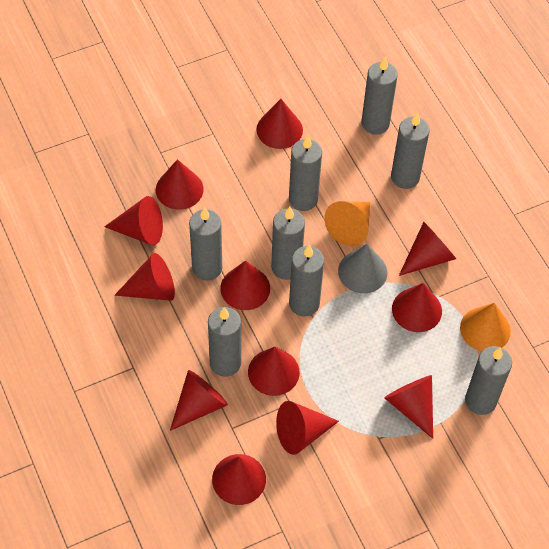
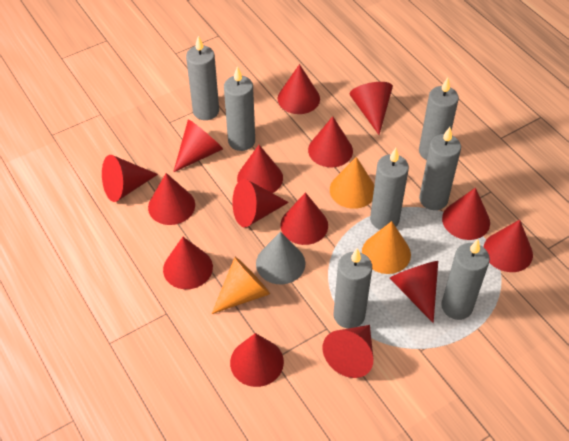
grey candle: [189,207,222,281] [208,307,241,377] [271,207,305,280] [289,136,322,211] [289,245,324,317] [361,57,398,135] [391,112,430,189] [465,346,512,415] = 8 -> [186,36,219,120] [224,66,255,151] [334,248,372,329] [370,148,409,230] [419,78,459,160] [419,127,461,210] [441,239,490,320] = 7
orange cone: [324,201,370,246] [460,303,511,351] = 2 -> [212,257,270,314] [330,157,374,209] [362,221,411,274] = 3
red cone: [104,196,163,245] [115,253,175,301] [156,159,204,210] [170,370,228,431] [212,454,266,505] [220,260,270,310] [248,347,300,396] [256,99,303,149] [276,401,339,455] [384,375,433,439] [392,283,442,332] [399,222,456,276] = 12 -> [102,155,158,202] [148,173,195,225] [163,237,213,289] [173,119,223,172] [230,333,284,387] [232,179,289,227] [237,145,283,193] [278,64,320,114] [280,192,328,245] [308,116,353,167] [323,325,373,378] [349,82,393,135] [390,261,438,323] [442,188,490,240] [484,220,533,272] = 15

